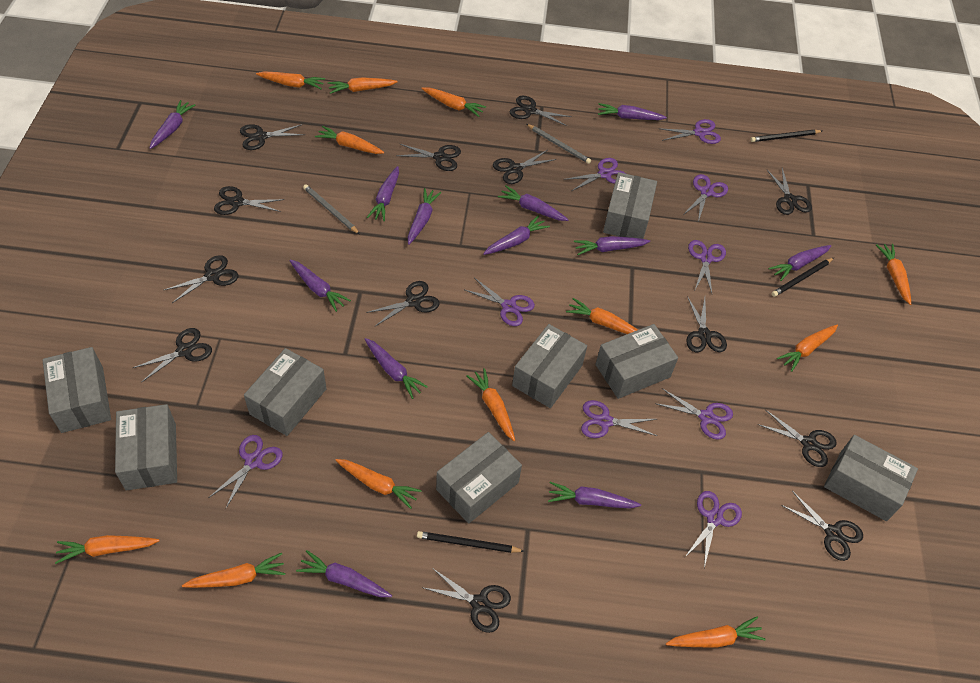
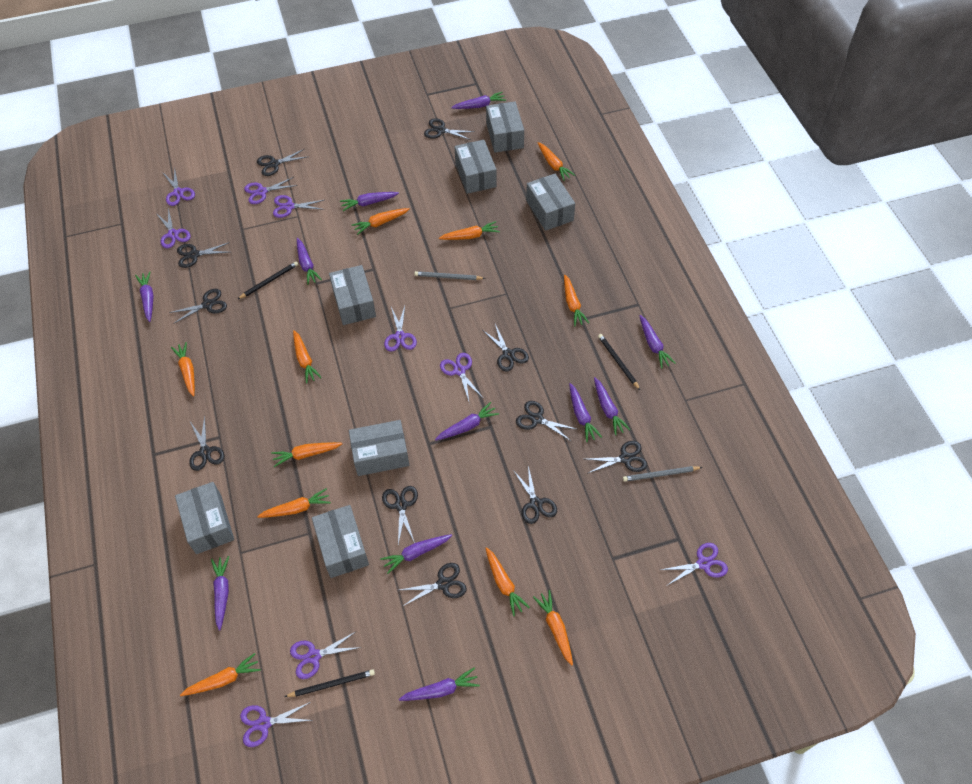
black scissors: [133,328,212,383] [164,255,238,303] [214,186,284,215] [240,124,305,150] [366,281,439,326] [396,144,461,171] [424,568,511,633] [493,150,557,184] [510,96,572,126] [686,296,727,352] [757,410,837,467] [767,168,812,215] [781,491,863,561] = 13 -> [169,289,227,324] [177,242,230,268] [189,415,225,471] [257,149,307,176] [382,486,418,544] [400,563,467,606] [424,118,475,140] [484,324,529,372] [513,466,557,524] [516,401,576,441] [586,441,647,474] = 11
grey box: [42,347,111,433] [115,404,177,490] [244,348,327,436] [436,432,522,523] [512,324,587,408] [596,324,678,399] [603,172,657,239] [824,435,918,521] = 8 -> [175,482,234,554] [312,505,369,578] [329,265,376,325] [349,420,409,476] [454,140,497,194] [486,102,524,152] [526,174,575,231] = 7
orange carrot: [55,535,160,564] [182,553,285,588] [256,71,325,89] [315,126,384,154] [328,77,397,94] [335,459,422,509] [421,87,486,117] [466,368,515,441] [566,298,638,334] [666,616,766,647] [777,325,838,372] [876,244,911,305] = 12 -> [171,342,195,397] [180,653,261,696] [257,488,331,518] [271,442,342,467] [293,330,322,384] [352,208,410,235] [439,221,500,240] [485,547,530,616] [533,590,573,665] [538,142,575,181] [564,275,589,326] = 11
purple carrot: [150,100,196,149] [289,260,351,312] [296,550,392,597] [365,338,428,399] [367,166,399,221] [408,188,441,245] [483,215,550,255] [498,186,569,221] [548,482,641,509] [574,236,650,255] [598,103,667,120] [769,245,831,281] = 12 -> [135,271,154,322] [211,556,229,631] [297,238,322,285] [340,192,399,211] [380,534,452,574] [399,668,480,701] [435,402,499,440] [451,92,506,109] [569,383,602,442] [594,377,631,435] [639,315,676,369] = 11

